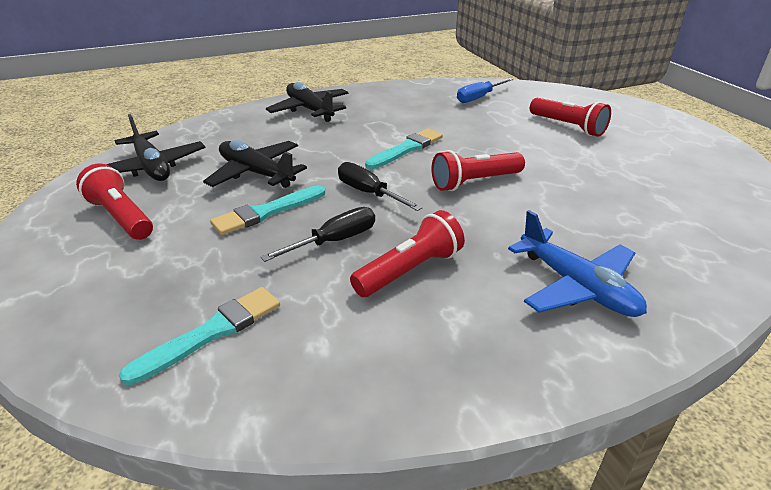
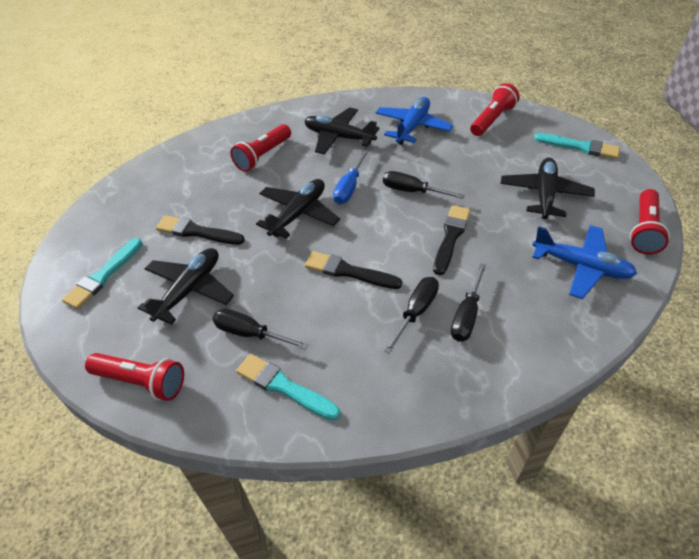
black brush: none = 0 -> [156,215,245,245] [305,251,402,289] [433,205,471,275] = 3
black plane: [106,114,206,181] [203,140,307,188] [266,82,349,122] = 3 -> [138,248,234,325] [256,179,340,239] [305,107,380,154] [501,158,595,219] = 4
black screwdriver: [261,207,375,262] [338,162,422,211] = 2 -> [212,309,309,350] [383,171,465,199] [384,277,439,354] [451,263,486,342] = 4
blue plane: [508,210,647,317] = 1 -> [376,97,453,145] [532,225,637,299] = 2

